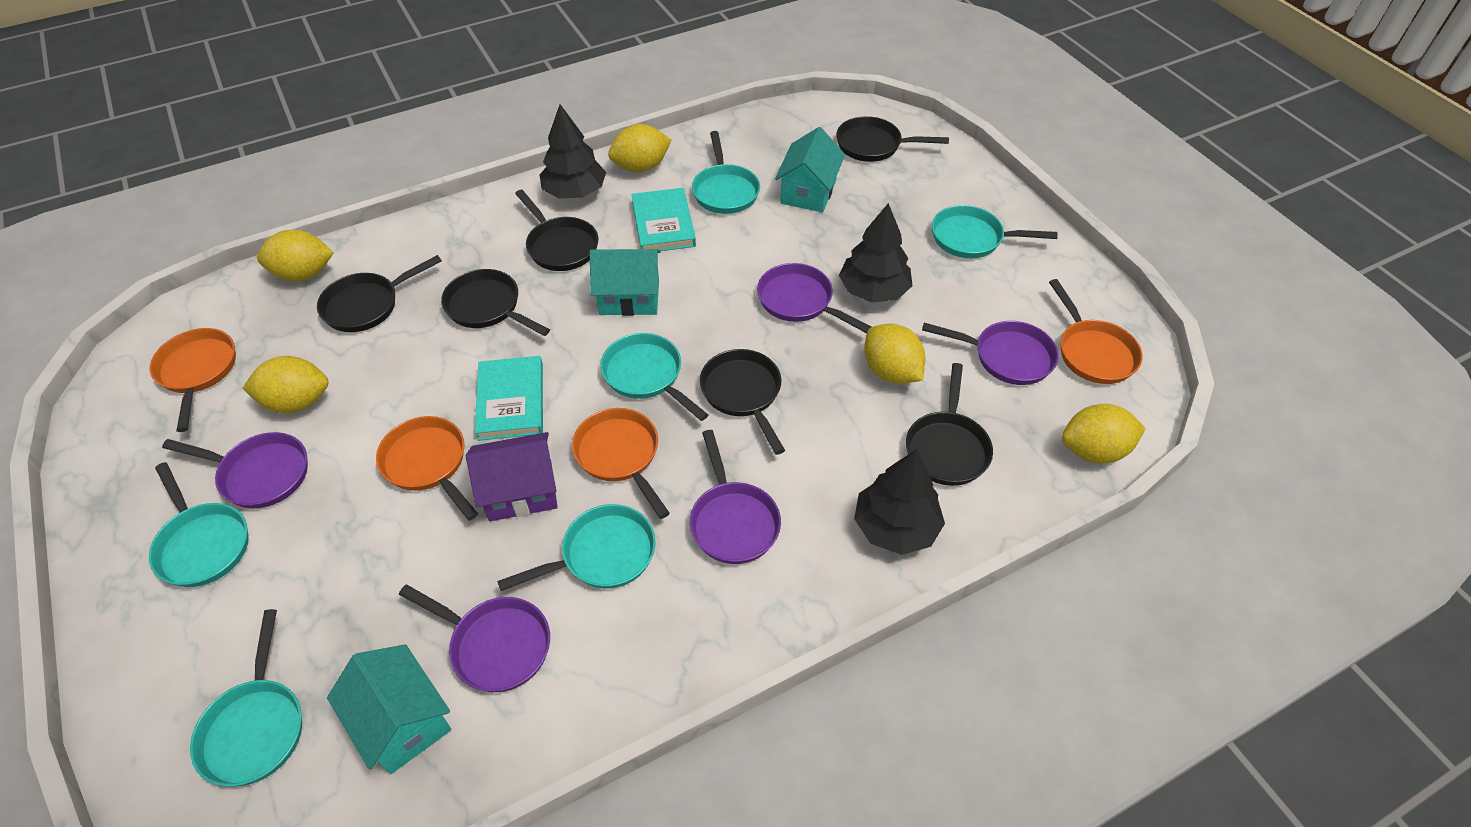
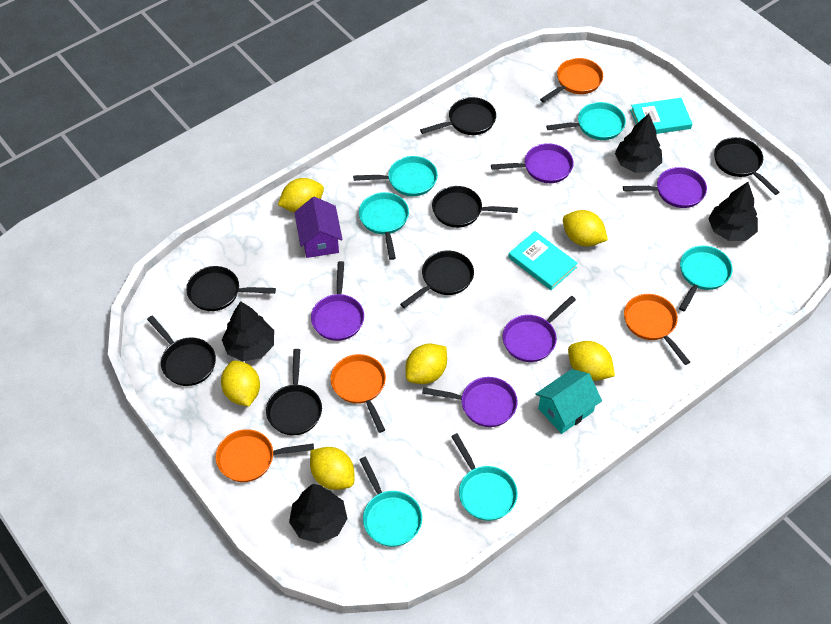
black pan: [317,255,442,332] [441,269,550,336] [515,190,599,271] [700,349,785,455] [836,116,949,162] [906,363,993,486] = 6 -> [147,316,216,386] [186,266,276,311] [266,349,322,435] [400,251,474,308] [420,97,496,135] [432,186,518,228] [714,137,779,195] = 7
black tree: [539,104,606,198] [839,203,912,303] [854,449,945,555] = 3 -> [222,301,274,362] [289,484,347,543] [615,114,662,173] [708,182,758,241] = 4
turquoise house: [327,644,451,774] [590,249,661,316] [775,127,845,212] = 3 -> [535,369,602,434] = 1
yellow lemon: [243,356,328,413] [257,230,334,281] [608,124,671,172] [864,324,926,384] [1062,404,1146,464] = 5 -> [221,361,260,407] [278,178,324,212] [310,447,355,490] [406,344,447,384] [563,210,608,246] [568,341,615,381] = 6

